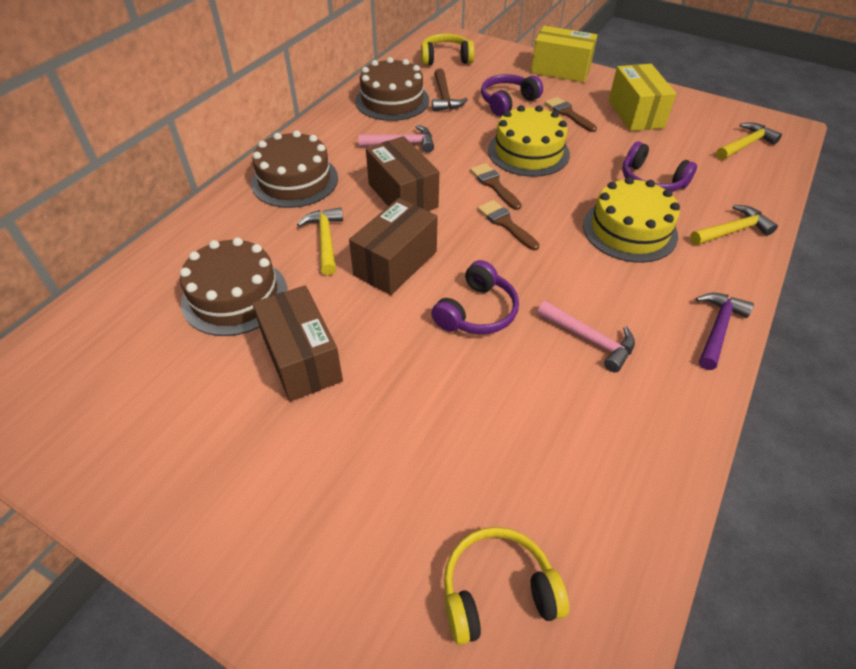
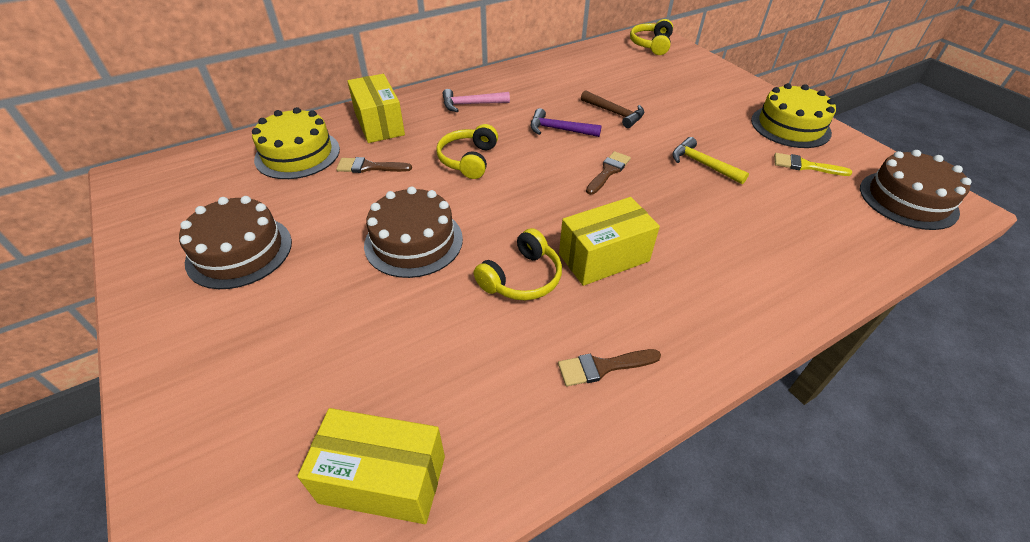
brown box: [252,285,343,401] [349,198,438,295] [366,136,439,211] = 3 -> none = 0
pink hammer: [358,125,434,153] [537,301,635,373] = 2 -> [443,89,510,112] = 1
purple headphones: [431,260,519,334] [481,74,543,116] [622,141,697,192] = 3 -> none = 0
yellow box: [531,26,597,83] [609,64,676,131] = 2 -> [297,408,445,524] [347,74,405,143] [559,197,660,286] = 3
yellow brush: none = 0 -> [774,153,852,176] = 1
yellow hammer: [297,207,343,275] [690,205,778,245] [716,123,782,160] = 3 -> [672,137,749,184] = 1
yellow headphones: [421,33,475,65] [444,527,569,645] = 2 -> [436,124,498,179] [474,228,562,300] [630,19,673,55] = 3

